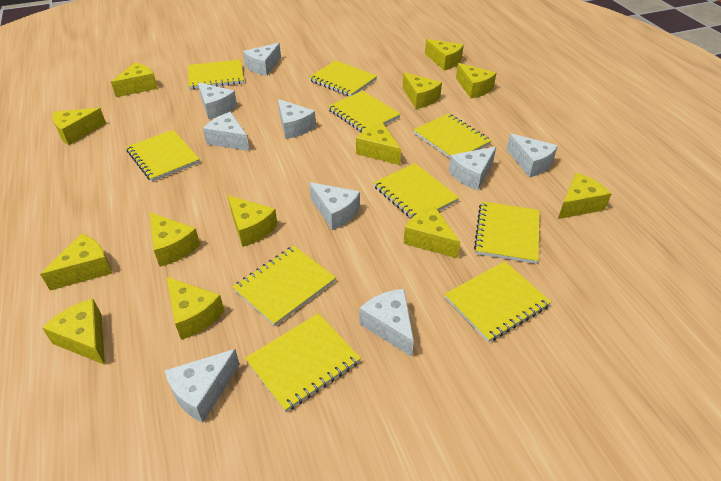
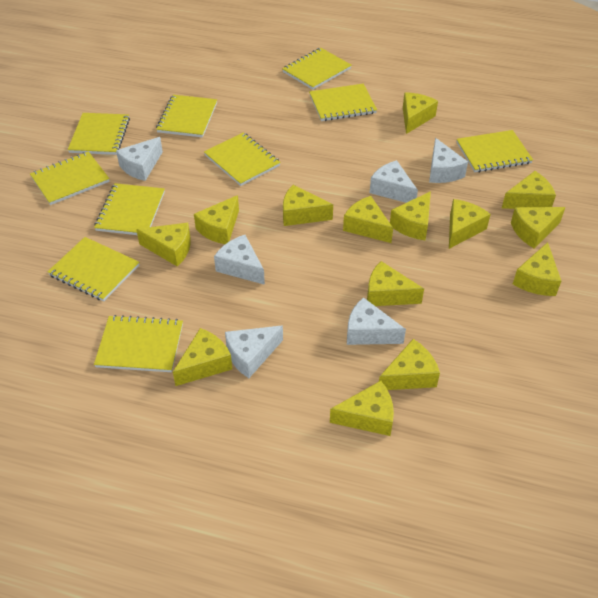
white cheese: [165,349,240,423] [198,82,237,119] [203,112,249,151] [243,43,281,76] [278,99,316,139] [309,182,360,230] [359,289,414,357] [449,147,496,190] [506,133,558,177] = 9 -> [116,137,163,181] [214,235,265,285] [225,325,283,378] [347,297,406,345] [370,160,418,203] [429,138,468,183] = 6
yellow cheese: [40,234,112,290] [42,299,105,365] [52,108,106,145] [111,62,158,97] [150,212,200,267] [167,277,224,340] [228,195,278,247] [356,123,401,165] [403,72,442,109] [404,206,460,258] [425,39,464,71] [456,63,496,99] [558,173,612,219] = 13 -> [136,223,191,267] [173,328,232,386] [194,195,239,244] [283,185,333,226] [330,381,394,436] [343,196,393,243] [367,261,424,306] [379,339,440,390] [390,191,431,240] [403,92,438,134] [449,199,491,249] [502,171,556,209] [511,207,565,248] [513,242,561,296] = 14

